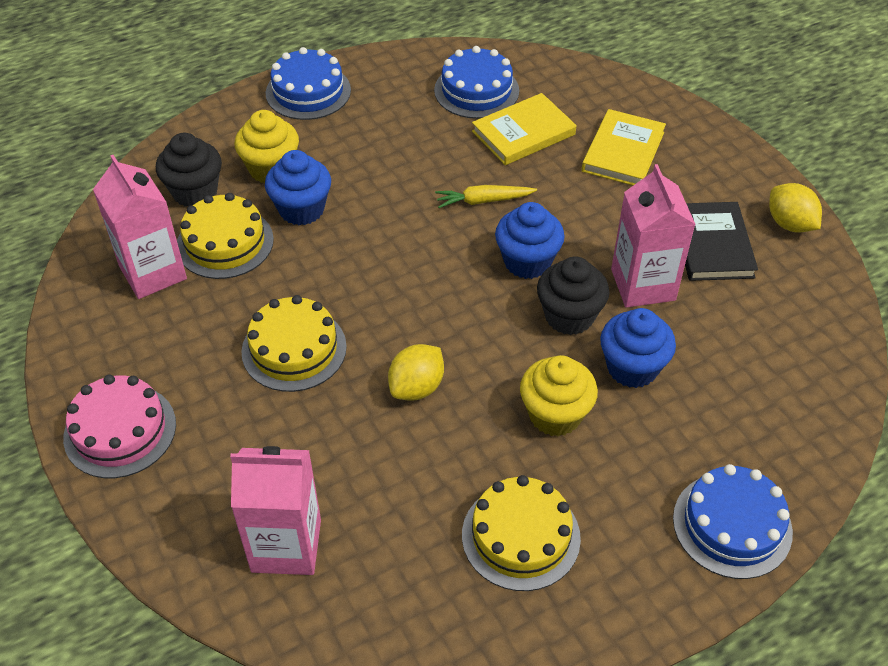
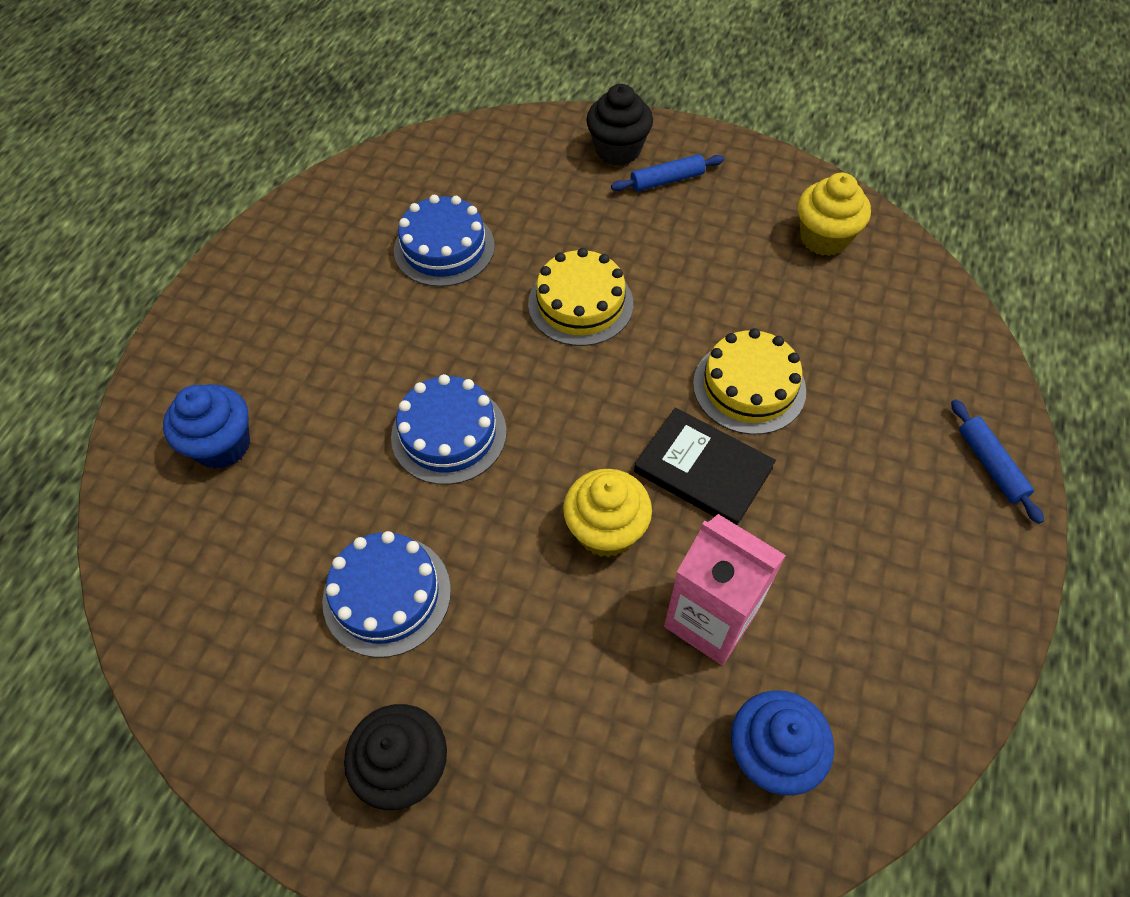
blue cupcake: [265,150,331,225] [495,202,565,279] [600,308,676,388] = 3 -> [163,384,250,469] [731,690,834,796] = 2
blue rolling pin: none = 0 -> [611,154,724,192] [951,399,1044,524] = 2
pink cake: [63,374,176,478] = 1 -> none = 0
pink carton: [93,155,187,299] [230,446,321,575] [611,164,696,308] = 3 -> [664,514,786,665] = 1
yellow book: [472,93,576,165] [582,109,666,185] = 2 -> none = 0
yellow cake: [177,193,274,279] [241,295,347,392] [462,475,581,591] = 3 -> [528,248,633,346] [693,328,806,435] = 2
yellow carrot: [435,185,537,208] = 1 -> none = 0
yellow lemon: [388,344,444,400] [769,183,822,233] = 2 -> none = 0

